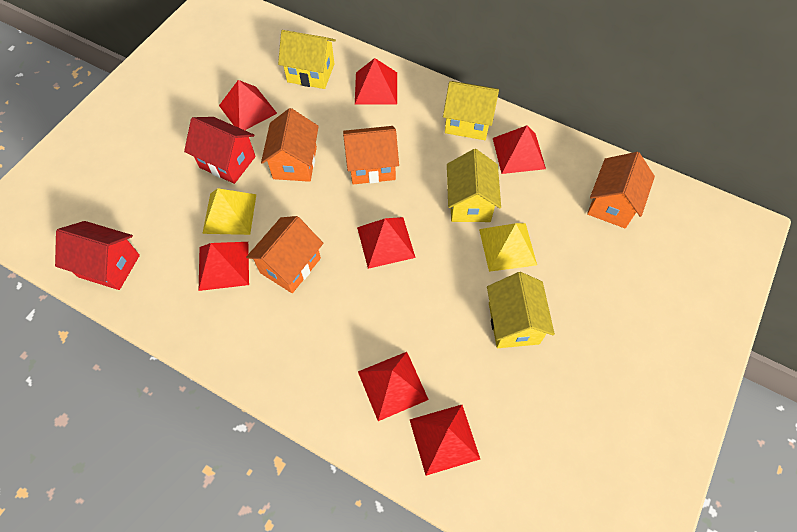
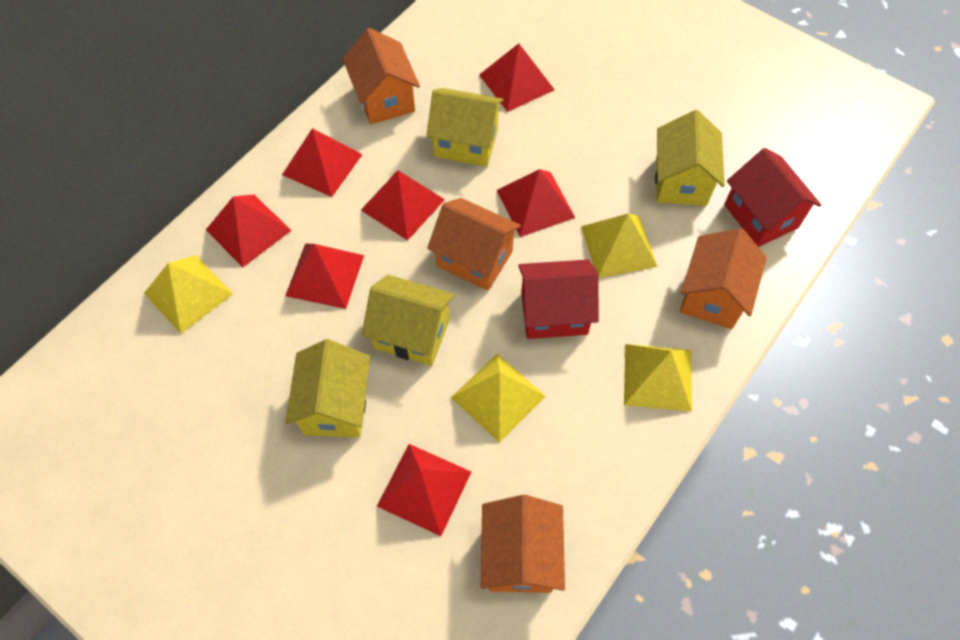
yellow pyramid: [202,188,256,235] [479,223,537,272] = 2 -> [144,255,233,334] [451,354,546,443] [581,213,658,278] [624,344,692,412] = 4

